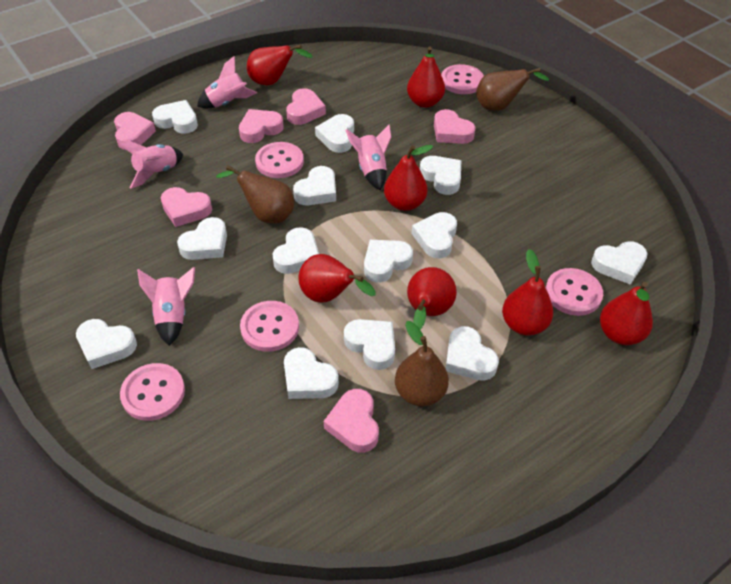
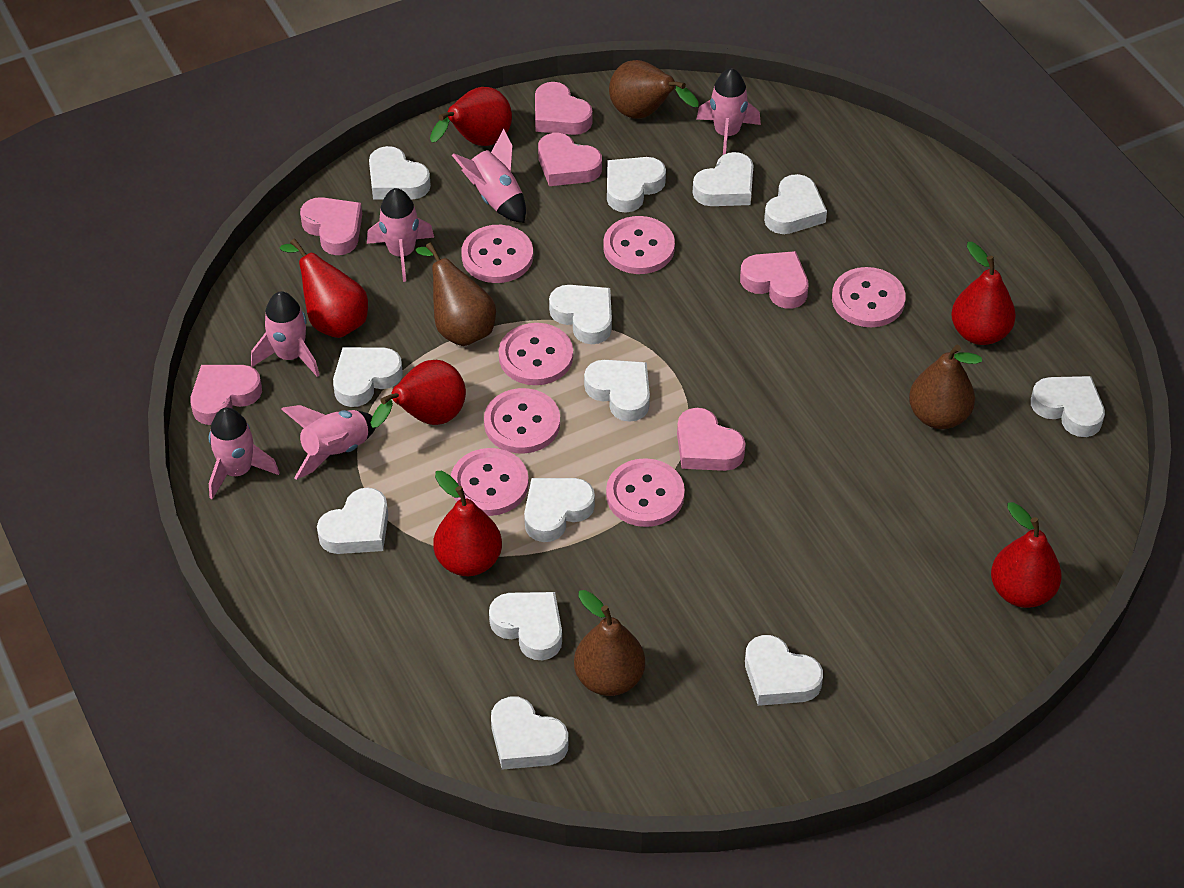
brown pear: [216,165,294,223] [395,321,449,406] [476,68,549,111] = 3 -> [416,242,496,346] [574,590,645,696] [609,60,699,119] [909,345,982,429] = 4
pink button: [120,363,185,421] [240,301,299,352] [255,142,304,178] [441,64,484,94] [545,268,603,316] = 5 -> [451,448,529,516] [461,225,533,283] [484,388,560,453] [499,323,573,385] [603,216,675,274] [606,458,685,527] [832,267,906,327] = 7
pink rocket: [117,141,183,189] [137,267,195,346] [197,56,257,109] [346,125,391,190] = 4 -> [209,407,280,499] [251,291,319,377] [281,405,376,480] [367,188,434,282] [452,129,526,223] [697,68,761,155] = 6
red pear: [247,44,313,85] [298,254,376,303] [384,145,433,211] [407,47,445,108] [407,267,457,330] [502,249,553,336] [600,282,653,345] = 7 -> [280,238,368,338] [371,360,466,428] [430,87,512,146] [433,471,502,576] [951,242,1016,345] [991,502,1062,608] = 6

